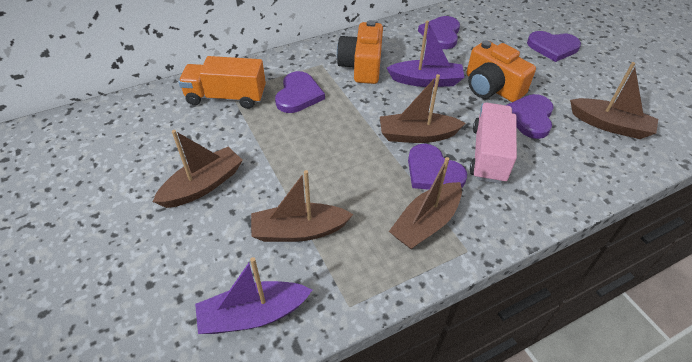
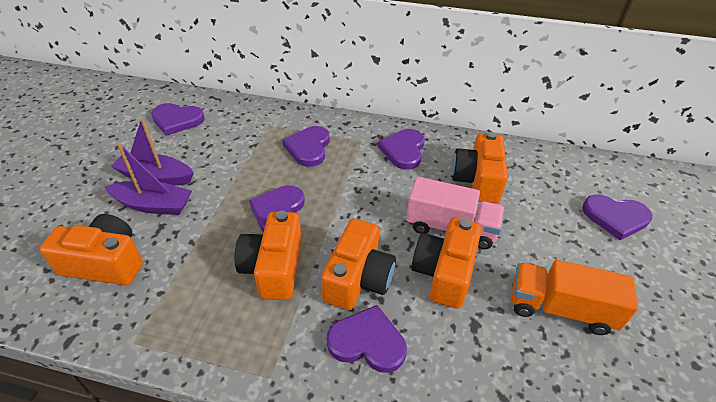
brown boat: [153,130,243,208] [251,170,353,242] [380,74,466,143] [389,157,462,249] [570,62,658,139] = 5 -> none = 0
orange camera: [337,20,383,84] [466,40,536,102] = 2 -> [39,214,143,285] [235,211,302,300] [321,219,396,310] [412,218,481,309] [452,132,508,203] = 5
purple heart: [275,71,325,113] [408,144,467,190] [418,16,460,49] [507,94,554,139] [527,31,581,62] = 5 -> [151,103,205,136] [249,185,305,232] [282,126,330,167] [327,305,407,373] [378,129,425,170] [582,194,652,240] = 6

